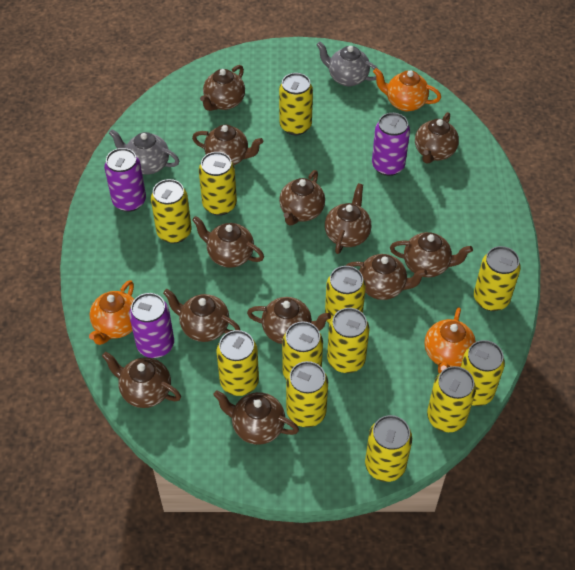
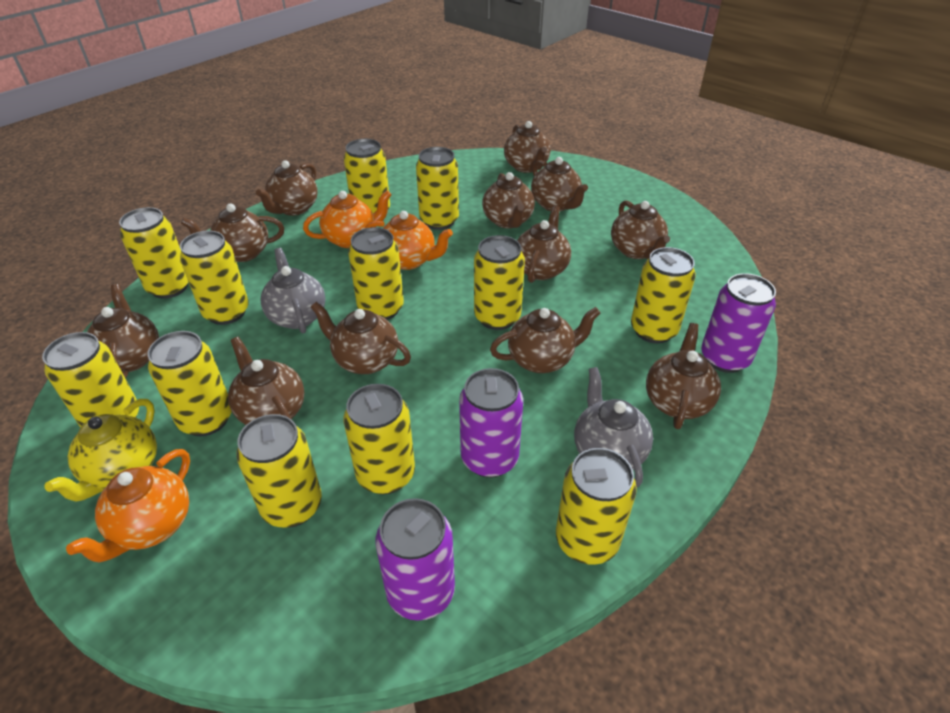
yellow teapot: none = 0 -> [44,399,157,501] = 1

